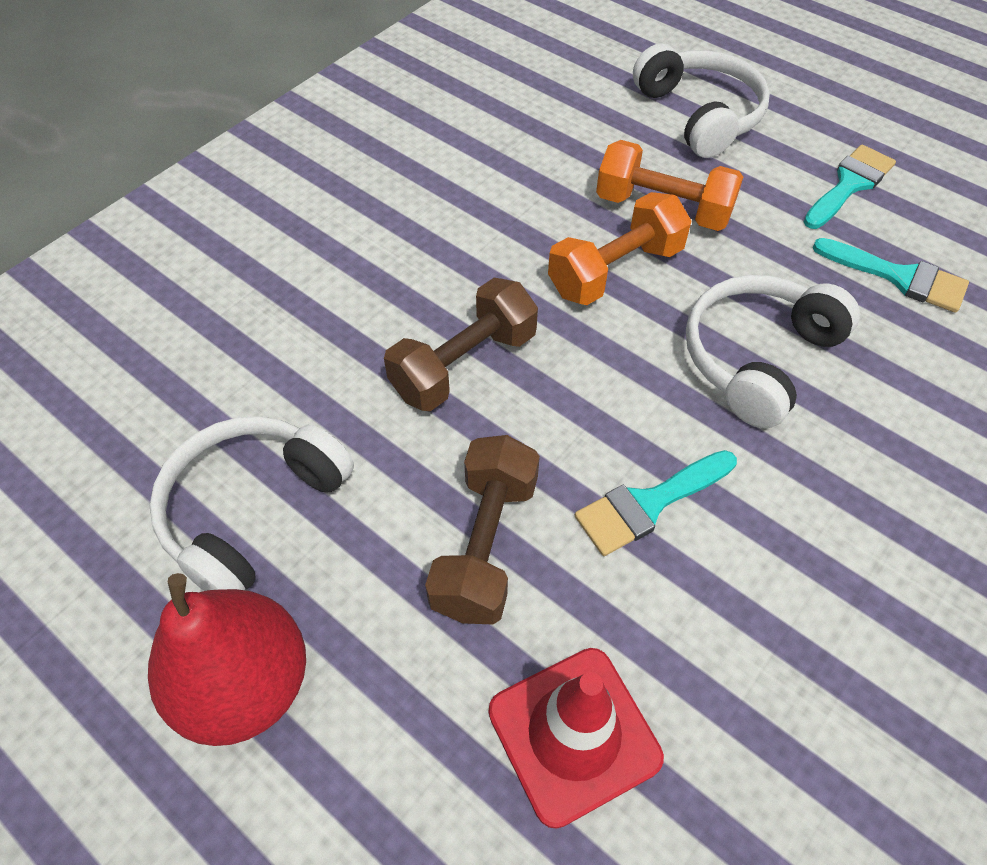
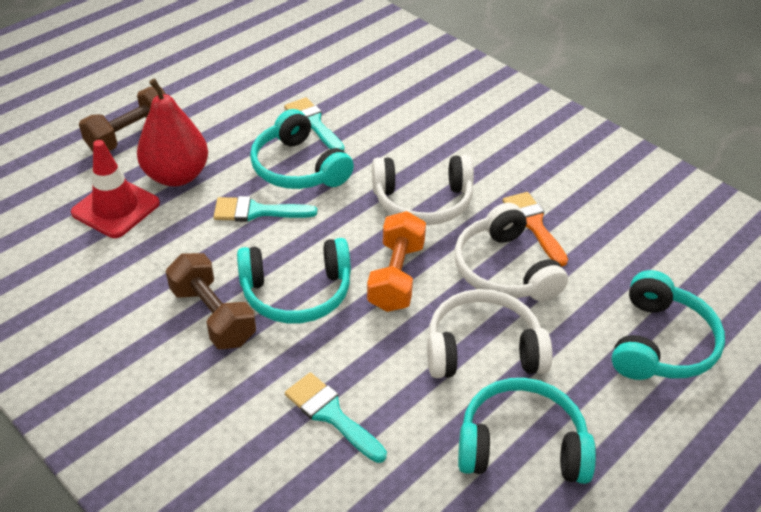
orange brush: none = 0 -> [502,192,568,266] = 1
orange dumbbell: [548,192,692,305] [596,140,743,231] = 2 -> [367,211,426,312] = 1
turquoise headphones: none = 0 -> [237,238,351,324] [250,109,354,189] [458,378,596,484] [612,270,725,380] = 4

